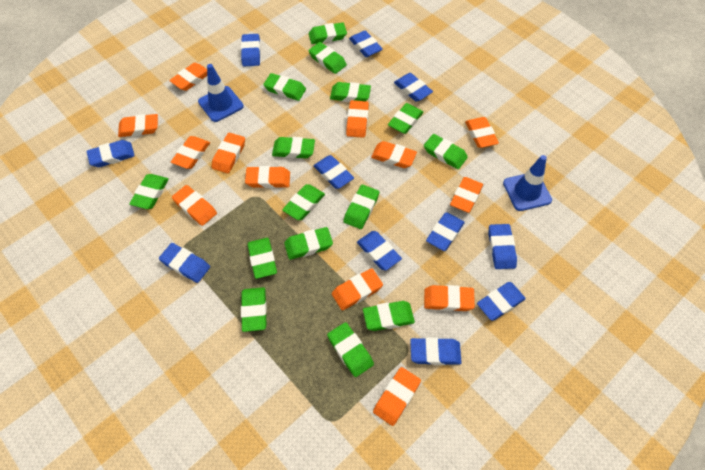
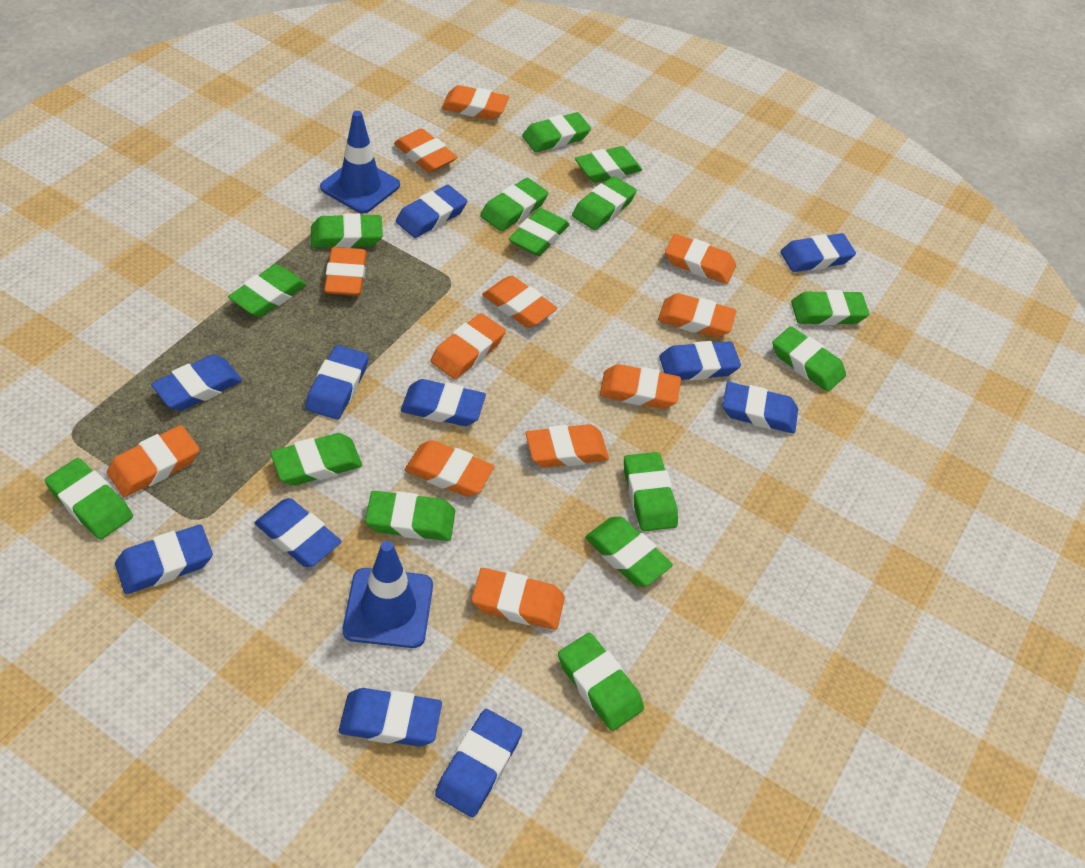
orange eraser: [118,114,158,137] [169,63,207,91] [171,136,210,169] [172,185,217,226] [211,133,245,173] [245,166,290,188] [332,268,383,310] [346,100,369,138] [371,141,417,168] [373,367,421,426] [424,285,475,311] [450,177,483,213] [465,117,499,148] = 13 -> [107,425,199,497] [324,247,367,296] [394,128,457,173] [405,440,494,497] [430,313,506,379] [442,85,509,120] [471,568,565,630] [482,276,557,328] [526,424,609,468] [600,364,681,409] [658,293,736,338] [665,234,736,284] = 12

